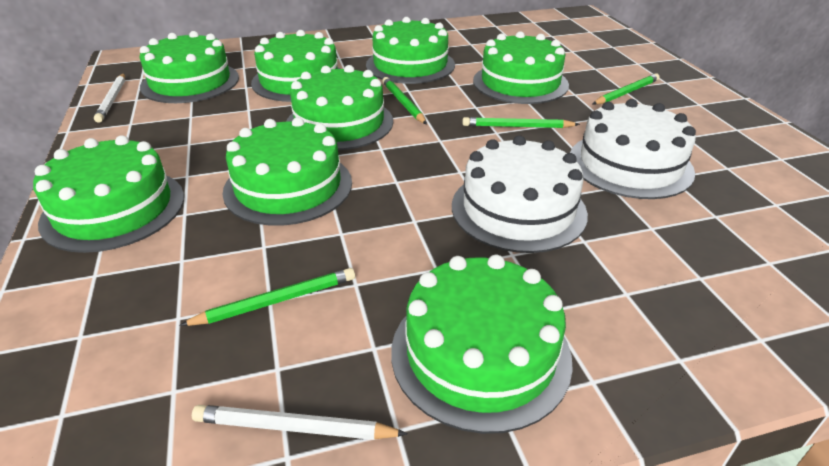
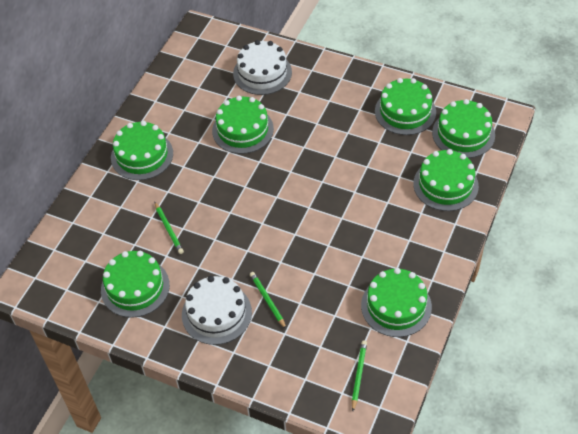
green cake: [33,135,184,253] [139,31,239,103] [222,117,352,226] [251,30,340,102] [286,65,393,150] [366,17,455,84] [391,255,573,434] [473,31,569,104] = 8 -> [101,251,170,318] [111,121,173,180] [212,96,274,154] [361,268,432,337] [375,78,436,135] [413,149,479,211] [432,99,495,158] = 7
green pencil: [179,268,355,326] [382,77,427,124] [462,117,580,128] [593,73,660,105] = 4 -> [155,202,184,254] [250,272,286,329] [352,341,367,411] = 3
white pencil: [94,74,125,123] [192,405,408,440] = 2 -> none = 0

